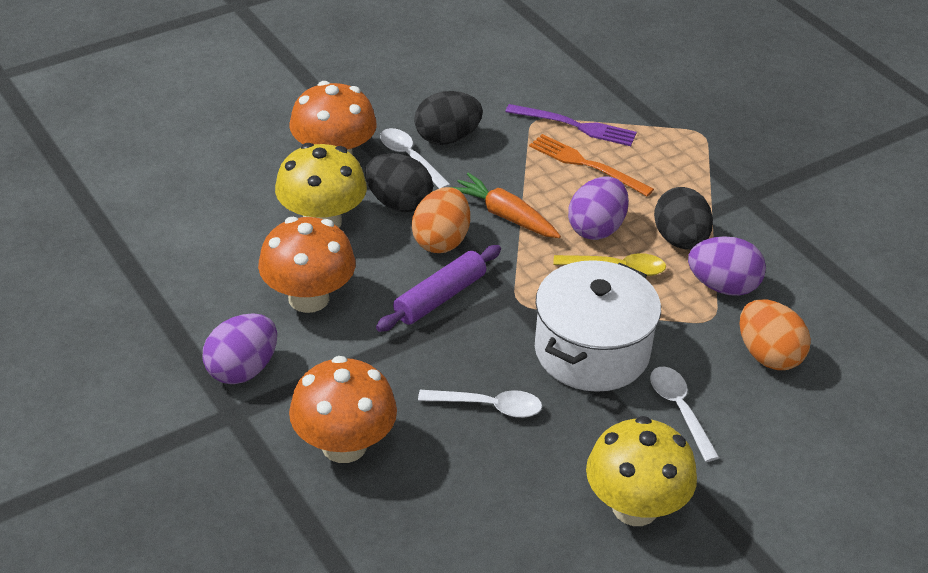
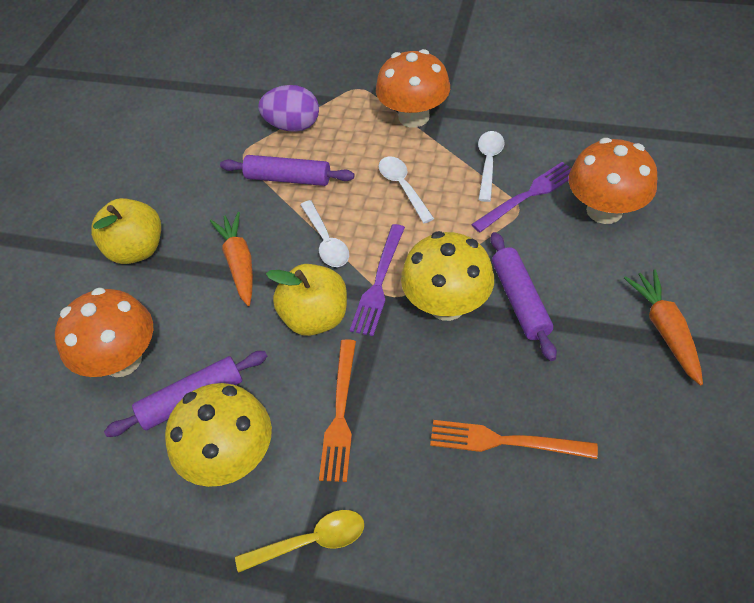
black egg: [365,153,433,212] [414,91,483,145] [654,187,713,250] = 3 -> none = 0
orange carrot: [451,172,561,238] = 1 -> [210,212,253,306] [624,269,703,385] = 2
orange egg: [412,187,470,253] [740,299,811,370] = 2 -> none = 0
orange fork: [529,134,654,197] = 1 -> [319,339,356,482] [430,420,598,459] = 2
purple egg: [202,313,277,384] [568,177,629,240] [688,236,766,296] = 3 -> [258,85,319,132] = 1
purple fork: [505,104,637,146] = 1 -> [350,224,405,336] [471,162,571,232] = 2
purple rolling pin: [376,245,501,332] = 1 -> [104,351,268,437] [220,155,354,186] [490,232,557,361] = 3
white pot: [535,260,661,392] = 1 -> none = 0
yellow apple: none = 0 -> [91,198,161,264] [266,264,347,336] = 2

